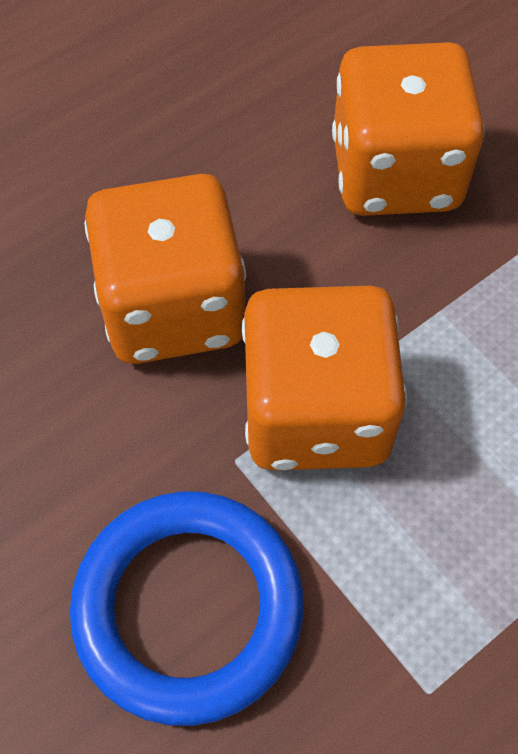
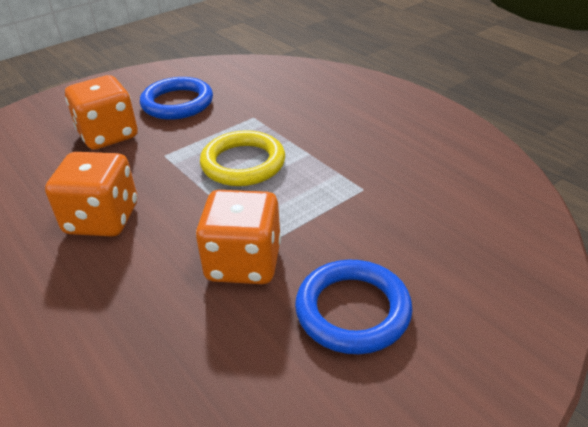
blue ring: [70,491,304,726] = 1 -> [140,77,213,120] [295,260,413,354] = 2
yellow ring: none = 0 -> [200,130,285,186] = 1

